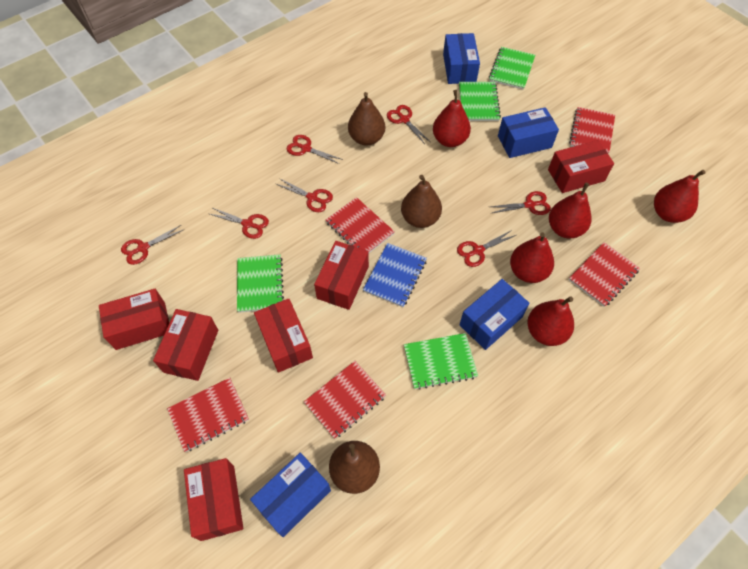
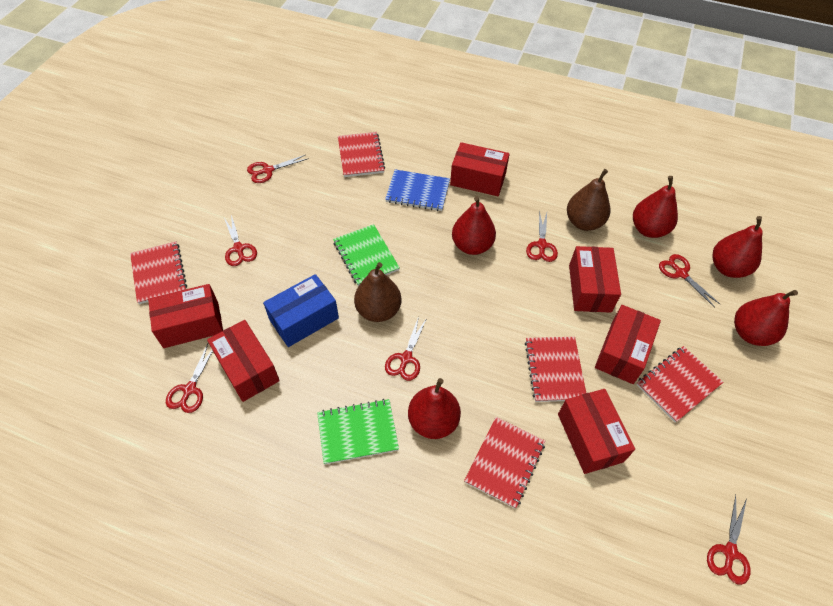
blue box: [250,453,331,537] [443,33,480,84] [459,279,530,350] [498,107,559,158] = 4 -> [263,274,339,347] = 1
brown pear: [329,441,380,494] [348,92,385,146] [401,175,442,228] = 3 -> [354,262,401,322] [567,169,610,231] = 2
green notebook: [237,254,284,313] [404,333,478,390] [459,82,501,121] [489,47,535,90] = 4 -> [317,399,399,464] [333,224,400,286] = 2

